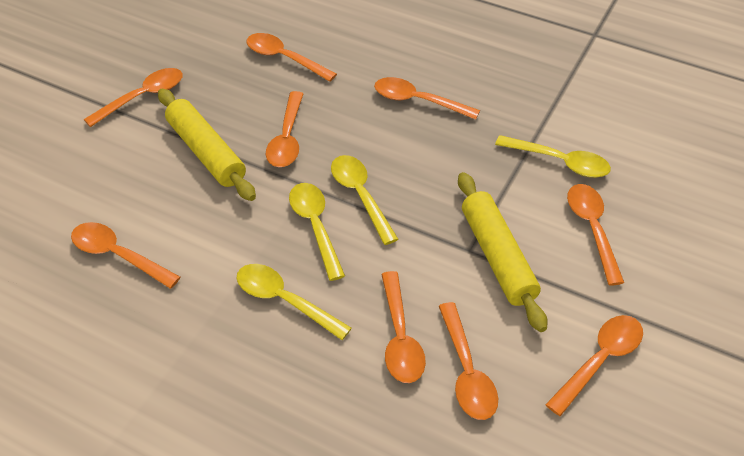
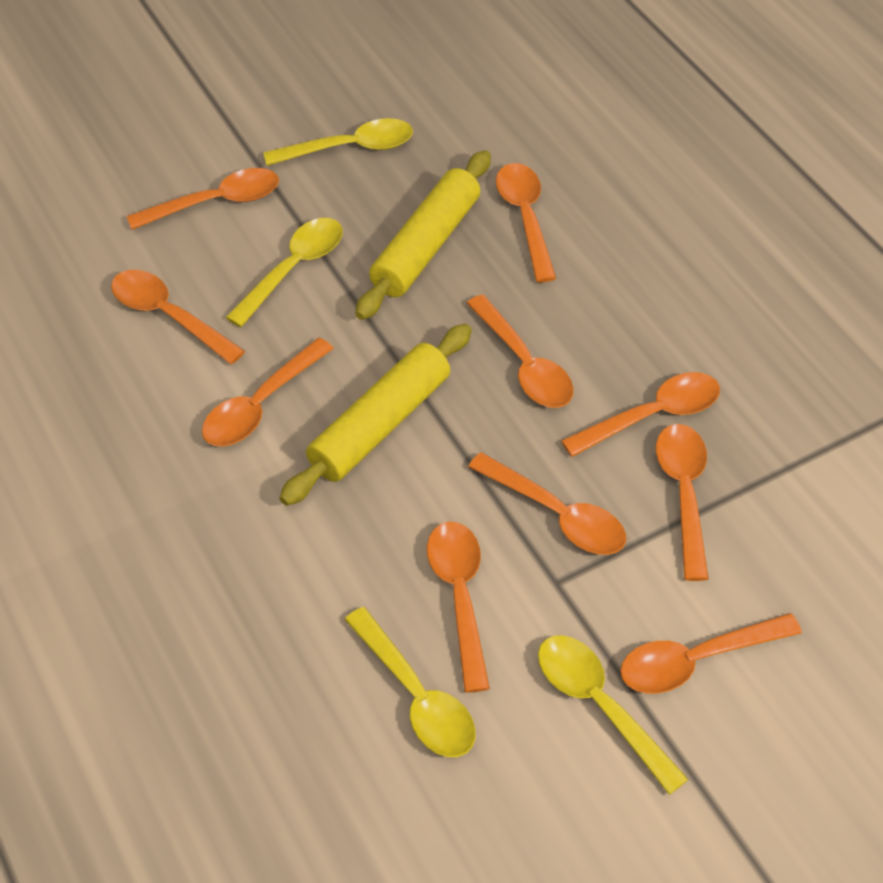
orange spoon: [71,222,180,289] [84,68,183,127] [246,33,337,82] [266,91,303,167] [374,77,480,120] [381,271,426,383] [439,302,498,420] [545,315,643,416] [567,184,624,286] = 9 -> [111,270,245,364] [127,168,279,230] [202,338,334,446] [427,522,490,693] [467,294,574,408] [468,452,626,555] [496,163,556,282] [561,372,720,457] [620,613,802,694] [656,424,709,581] = 10

